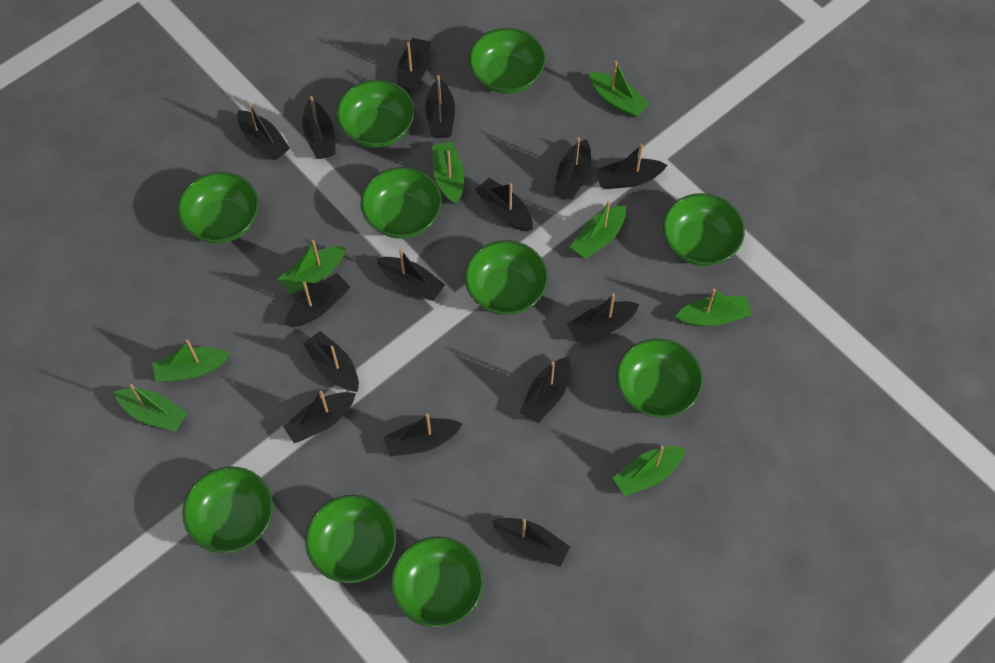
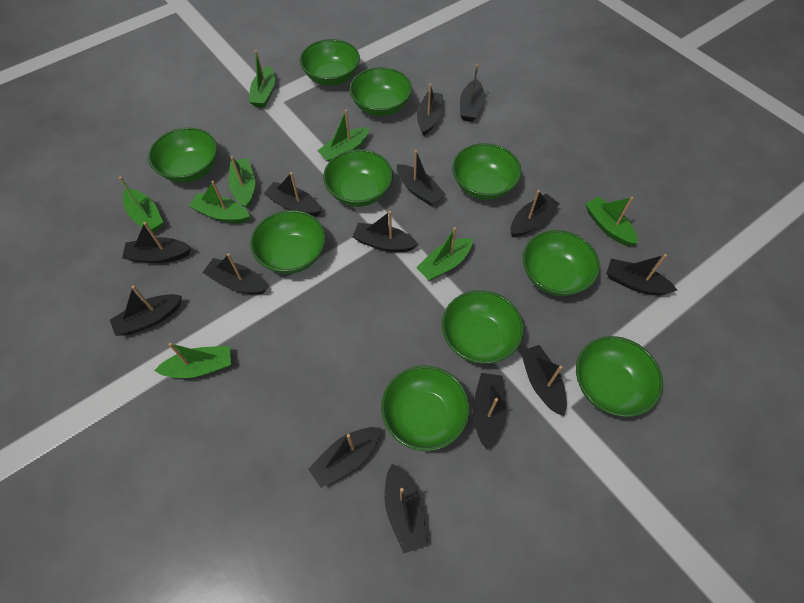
black boat: [237,102,290,160] [283,390,356,443] [284,273,350,327] [302,96,336,159] [303,331,359,392] [377,249,445,301] [384,414,462,457] [397,38,431,94] [425,75,455,138] [475,178,533,231] [492,518,570,567] [519,357,570,423] [553,137,591,200] [567,293,639,342] [595,144,667,189] = 15 -> [110,286,182,336] [122,222,191,263] [202,253,266,295] [264,172,322,217] [308,427,381,488] [353,211,419,252] [385,464,427,554] [397,150,446,206] [417,84,443,136] [460,64,484,122] [473,373,506,450] [511,190,560,237] [520,345,567,416] [607,254,677,295] = 14

